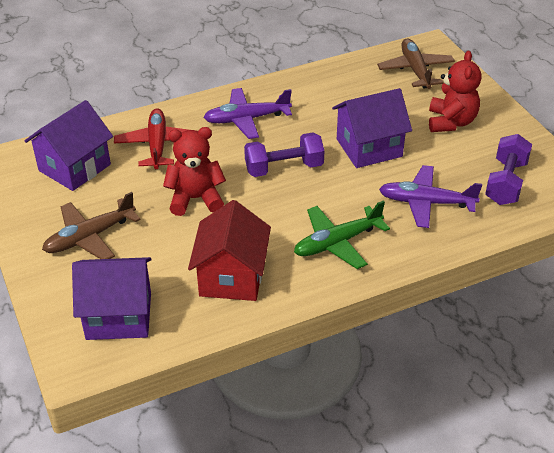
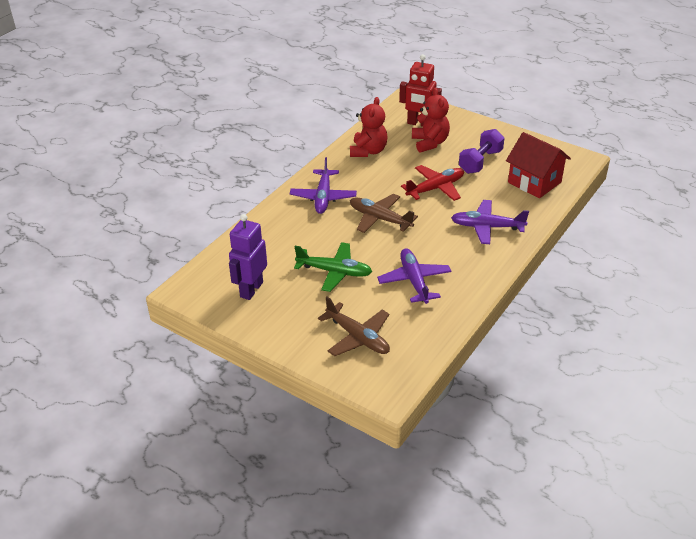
purple dumbbell: [244,133,324,177] [485,134,532,205] = 2 -> [459,129,504,174] = 1
purple house: [25,100,113,191] [72,257,152,340] [332,88,412,168] = 3 -> none = 0
purple plane: [203,88,292,139] [379,165,482,228] = 2 -> [290,157,357,214] [377,248,451,304] [451,200,529,244] = 3
purple robot: none = 0 -> [229,214,267,300] = 1
red robot: none = 0 -> [399,54,442,127] = 1

